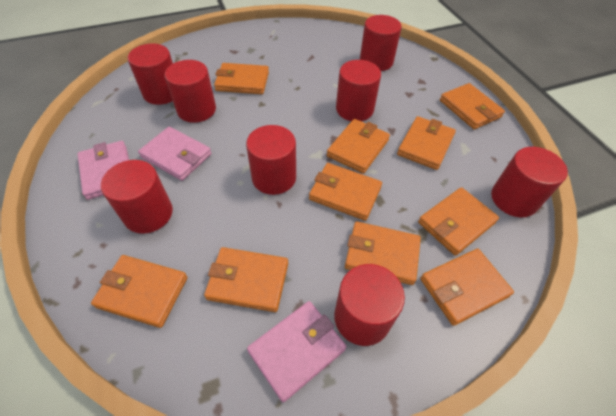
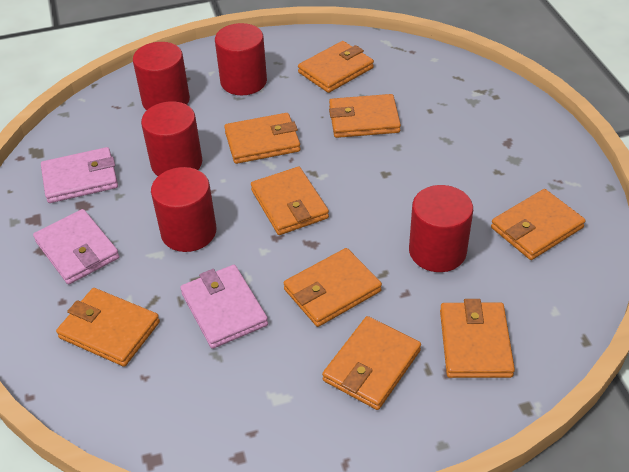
orange wallet: [91,255,187,328] [204,247,288,312] [214,63,269,94] [309,163,382,221] [327,119,390,174] [345,222,421,285] [397,116,456,170] [418,187,499,256] [420,249,514,326] [440,83,505,129] = 10 -> [56,288,160,367] [224,113,301,164] [251,167,329,235] [284,248,382,327] [298,41,374,93] [322,316,421,410] [329,94,401,138] [440,299,515,378] [491,189,586,260] = 9
red cylinder: [101,160,173,234] [128,43,173,105] [165,60,216,123] [246,125,296,195] [334,264,405,346] [336,60,381,121] [360,15,402,71] [491,147,568,217] = 8 -> [133,42,190,110] [141,101,202,176] [151,167,216,252] [215,23,267,95] [409,185,473,272] = 5

